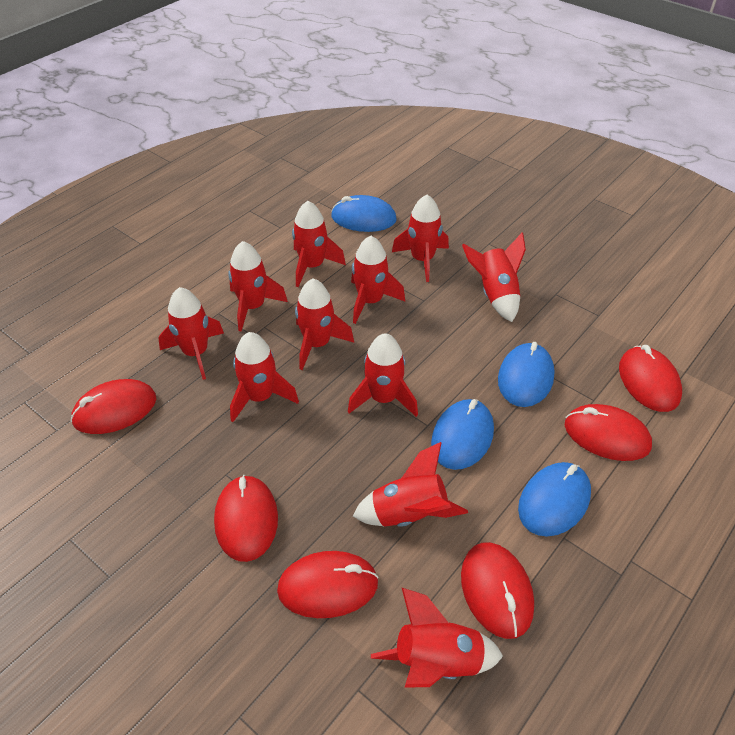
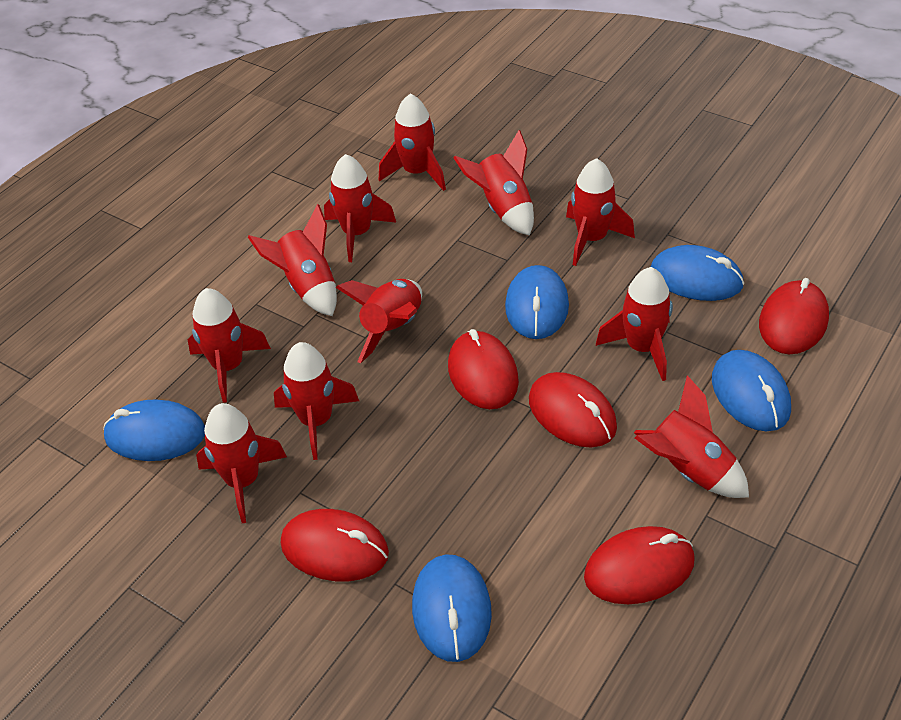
blue mouse: [331,195,396,232] [431,399,494,470] [498,342,555,407] [518,462,591,536] = 4 -> [103,399,205,461] [412,554,492,662] [505,265,569,339] [651,245,744,301] [712,350,791,431] = 5
red mouse: [71,379,156,434] [214,475,278,562] [277,551,379,618] [461,542,534,639] [565,404,652,461] [619,345,682,412] = 6 -> [281,509,389,581] [448,329,519,409] [529,372,617,447] [584,526,695,604] [759,278,829,354] = 5

